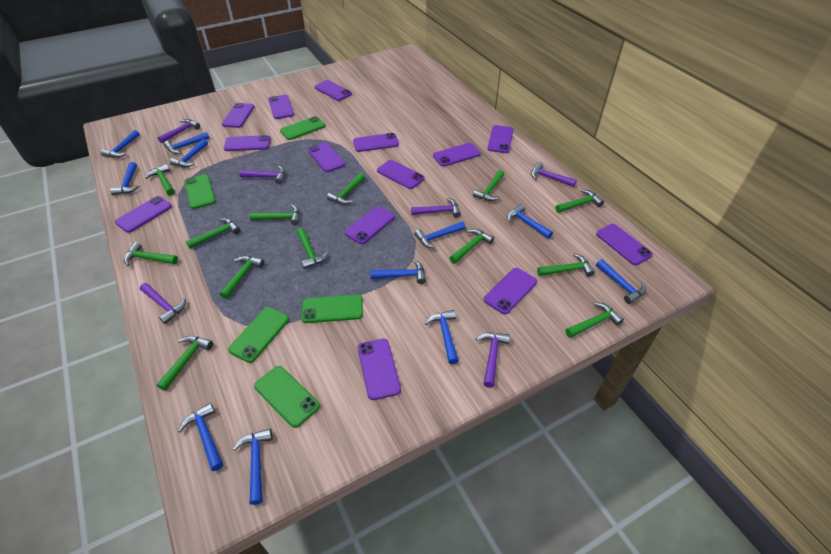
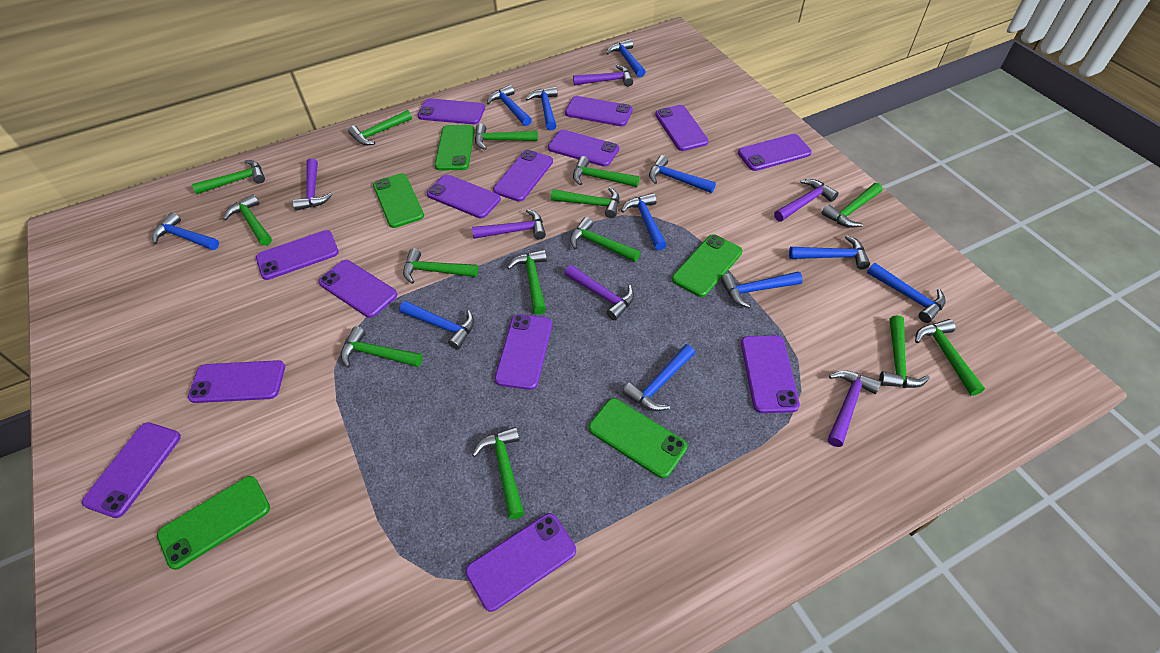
green hammer: [124,242,178,266] [145,164,175,196] [157,336,213,391] [186,218,240,249] [220,256,264,299] [250,205,300,225] [297,228,328,269] [327,173,365,204] [450,229,494,264] [473,170,504,201] [537,253,595,277] [556,190,604,213] [566,302,624,338] = 13 -> [192,160,265,194] [223,194,272,246] [341,326,422,368] [348,110,412,145] [403,249,478,284] [472,427,525,519] [475,124,538,150] [507,250,547,314] [551,187,620,218] [570,217,640,262] [573,156,640,187] [822,183,883,228] [879,315,930,388] [915,319,985,396] = 14

